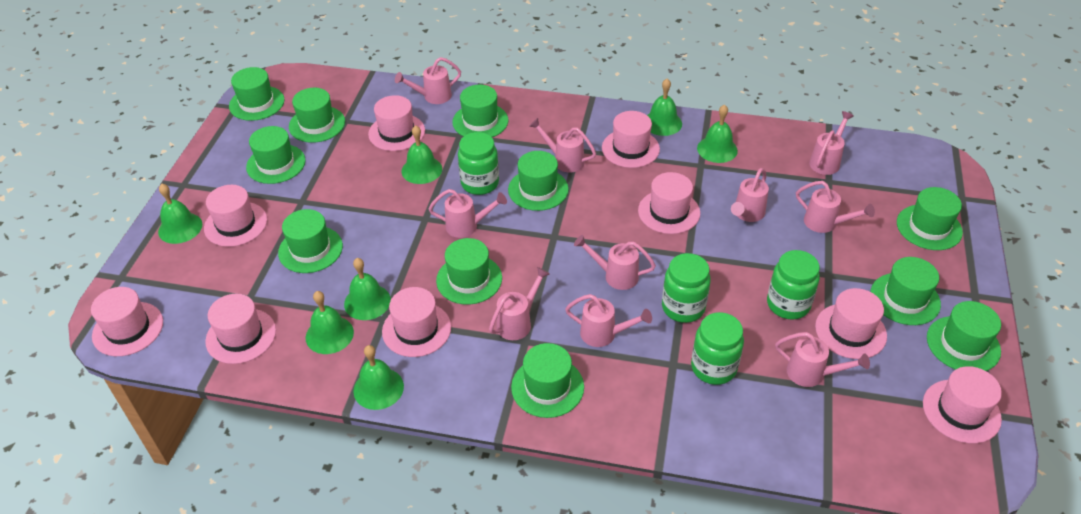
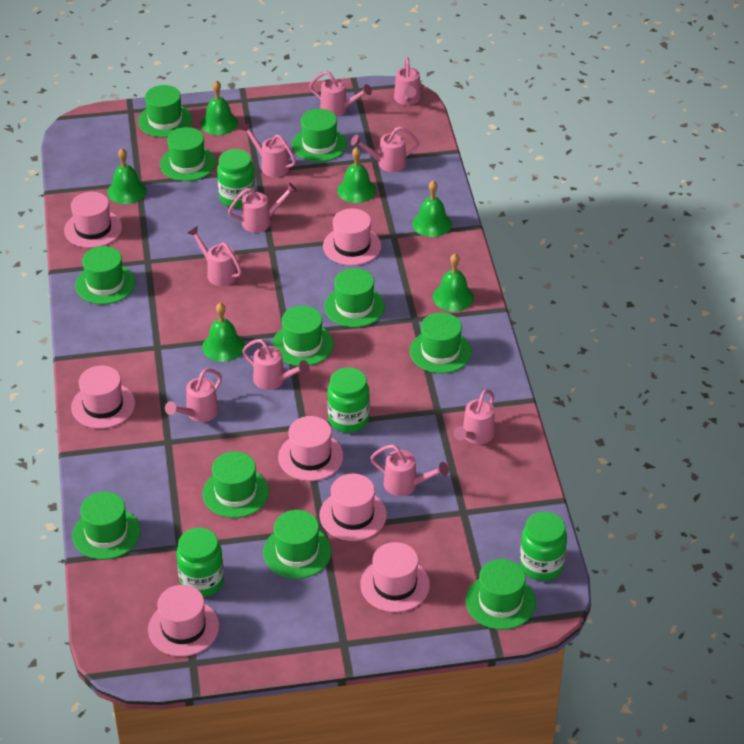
green bell: [158,184,202,244] [306,291,354,354] [344,258,391,320] [353,345,404,410] [402,125,442,184] [647,79,682,136] [697,104,738,163] = 7 -> [107,148,147,204] [201,80,238,135] [202,303,245,362] [337,147,376,203] [412,180,452,237] [433,254,474,312] = 6
pink hat: [91,287,163,356] [204,185,267,247] [205,294,276,364] [368,95,425,151] [382,287,451,357] [602,111,660,168] [638,172,700,234] [815,288,887,359] [923,366,1002,443] = 9 -> [64,192,122,248] [71,366,135,429] [148,585,219,657] [278,416,343,481] [319,474,387,541] [323,208,381,266] [360,542,430,612] = 7

